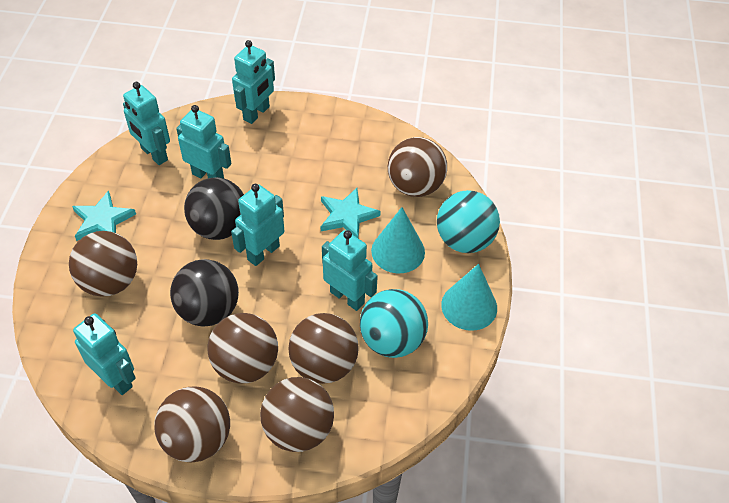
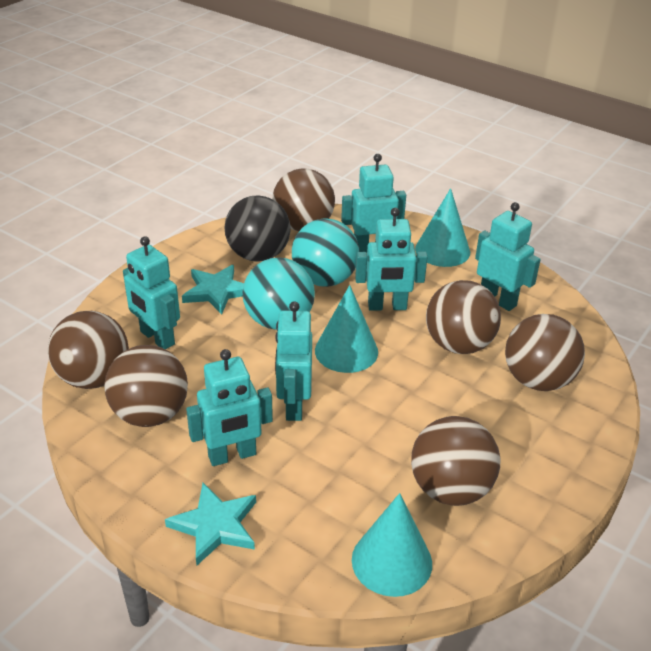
black ball: [170,259,239,326] [184,177,244,240] = 2 -> [225,195,291,262] = 1
turquoise cone: [371,207,425,273] [441,264,497,331] = 2 -> [315,285,378,373] [352,493,432,597] [415,188,470,267] = 3

